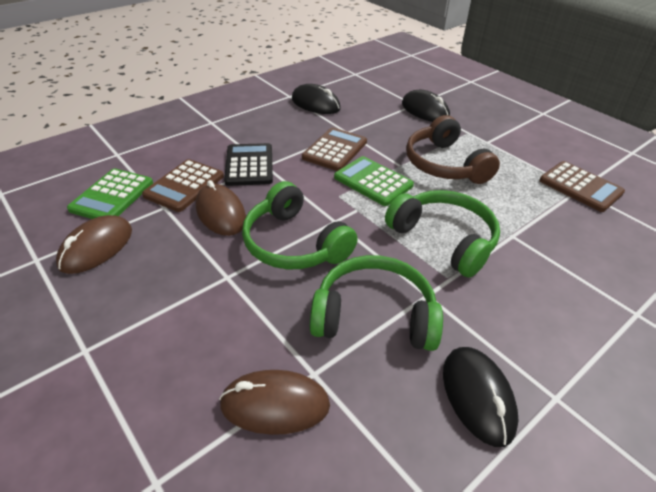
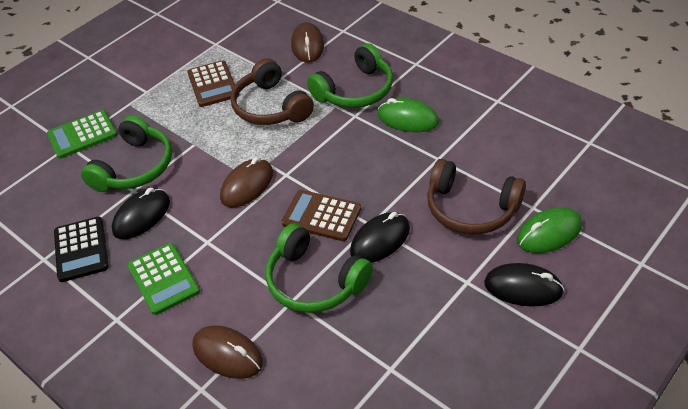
brown calculator: [142,159,224,212] [302,127,367,171] [539,161,625,212] = 3 -> [187,60,239,107] [282,190,361,241] = 2
brown headphones: [406,115,500,184] = 1 -> [230,58,314,125] [427,159,526,234] = 2
green mouse: none = 0 -> [377,98,439,132] [517,207,582,253] = 2

